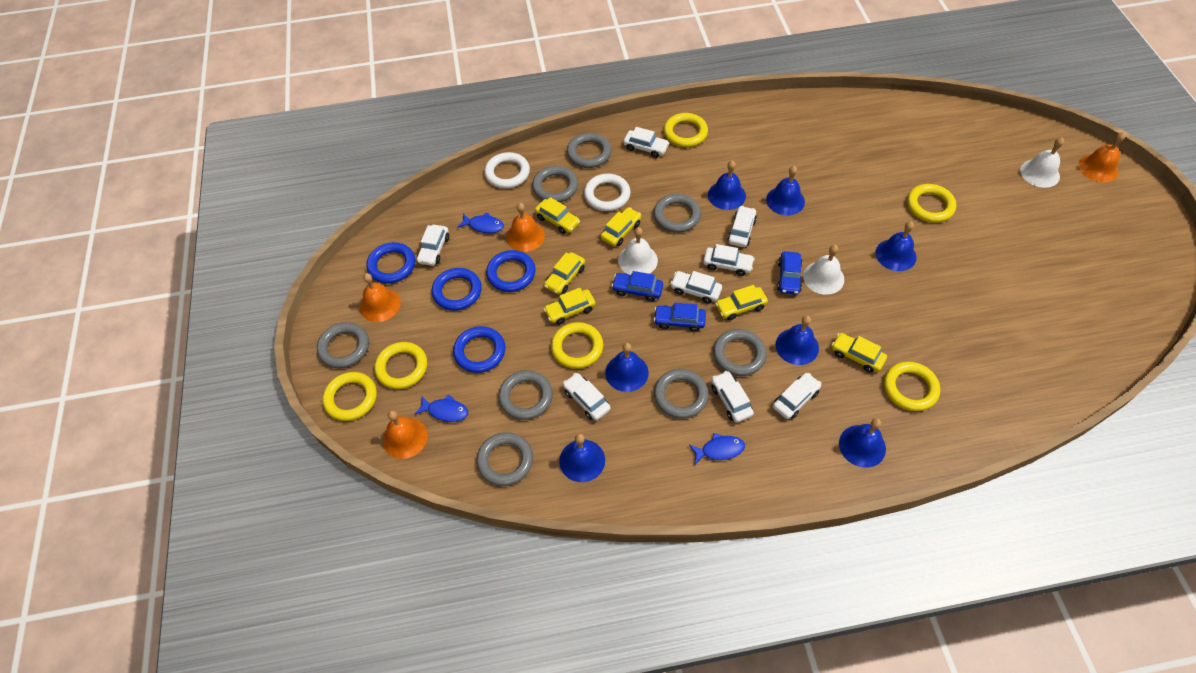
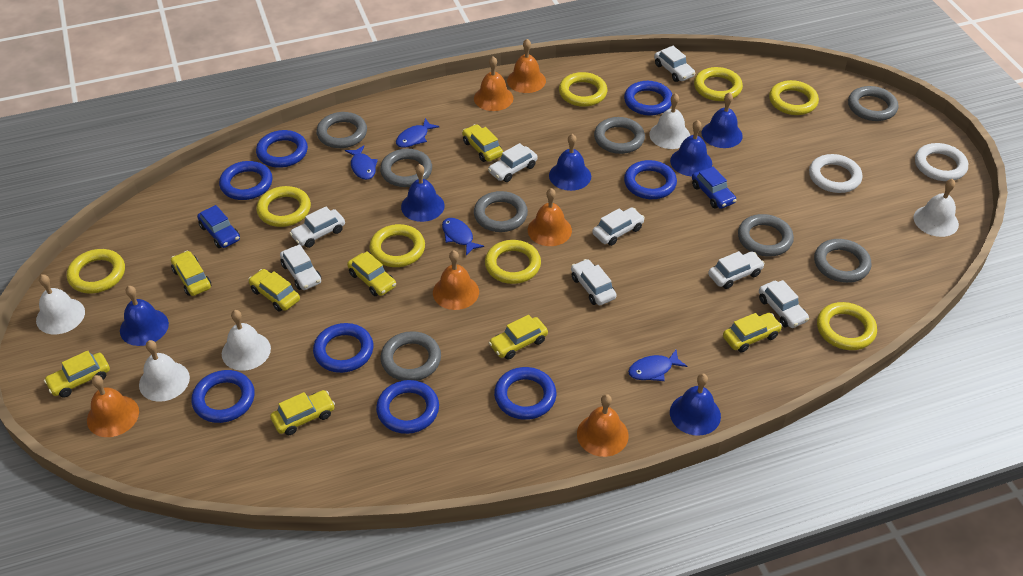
blue bell: [559,434,605,482] [605,343,649,392] [708,161,746,210] [766,166,805,215] [776,315,819,365] [839,418,886,468] [876,221,917,271] = 7 -> [120,286,169,346] [401,164,445,222] [549,134,591,191] [670,120,712,176] [670,373,721,436] [702,92,743,148] = 6
blue car: [612,271,663,302] [654,303,706,332] [777,251,802,295] = 3 -> [197,205,240,248] [692,167,736,209] = 2
blue fish: [415,394,468,422] [457,212,504,233] [689,433,745,464] = 3 -> [345,145,378,180] [396,118,439,148] [442,218,484,256] [628,350,687,381] = 4
blue ring: [366,242,415,284] [432,268,482,311] [453,326,505,373] [486,250,536,292] = 4 -> [191,370,255,423] [219,161,273,200] [256,130,308,168] [313,323,373,373] [376,380,439,434] [494,367,556,420] [624,81,672,116] [624,160,677,199] = 8
orange bell: [360,273,401,322] [383,410,428,459] [506,203,545,252] [1078,132,1125,183] = 4 -> [87,375,139,437] [433,250,479,310] [474,56,513,111] [507,39,546,93] [528,188,572,246] [577,394,629,457] = 6
white bell: [618,227,658,275] [803,245,844,295] [1020,137,1064,188] = 3 -> [36,274,85,334] [139,340,190,402] [222,310,271,371] [649,93,690,149] [914,179,959,237] = 5
yellow car: [535,197,580,234] [544,252,585,295] [544,288,596,325] [601,207,641,246] [715,285,768,320] [832,333,887,373] = 6 -> [44,351,110,397] [171,251,211,296] [248,269,300,312] [270,390,335,435] [347,251,396,296] [462,124,503,162] [489,315,548,360] [723,313,782,352] = 8
yellow ring: [322,372,377,421] [374,342,427,389] [551,322,603,369] [664,113,708,147] [884,361,940,411] [907,184,956,223] = 6 -> [67,249,125,293] [256,186,311,227] [369,224,425,267] [485,240,541,284] [559,72,607,107] [694,67,743,101] [769,80,819,115] [817,302,877,350] = 8

